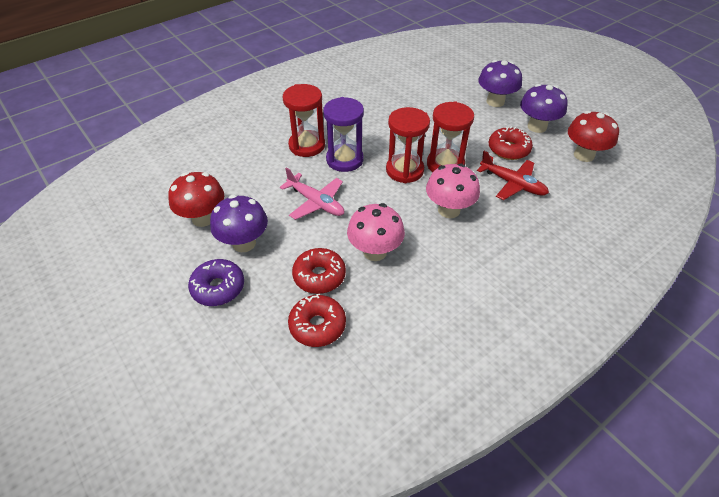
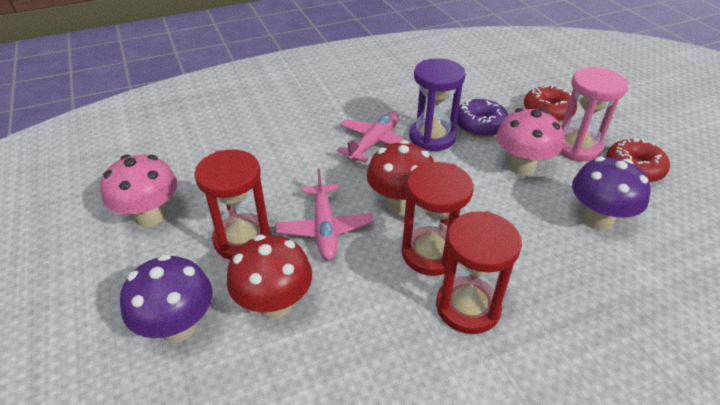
pink hourglass: none = 0 -> [560,67,628,162] = 1
pink plane: [280,167,344,220] = 1 -> [275,169,374,260] [337,112,405,163] = 2
purple mushroom: [210,195,268,252] [478,60,522,107] [520,84,568,133] = 3 -> [120,254,213,342] [572,156,651,230] = 2
red donut: [288,294,346,347] [292,248,346,294] [489,126,533,160] = 3 -> [524,85,577,122] [606,138,670,182] = 2
red plane: [477,151,549,200] = 1 -> none = 0

